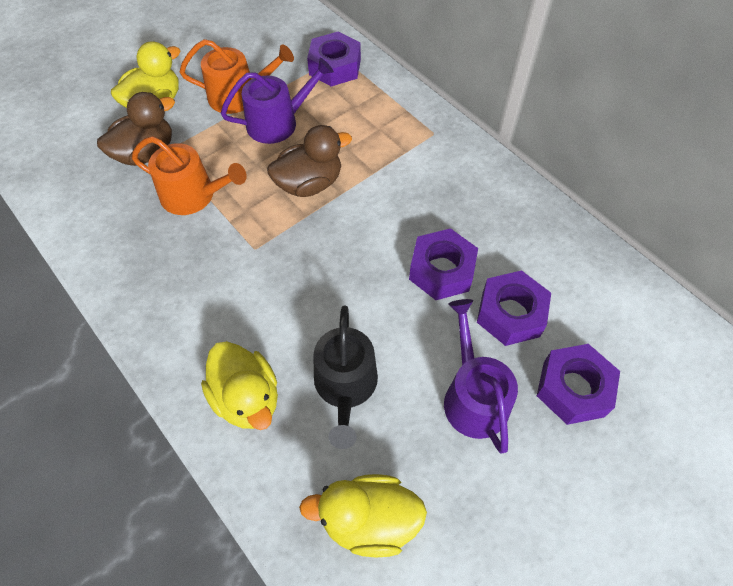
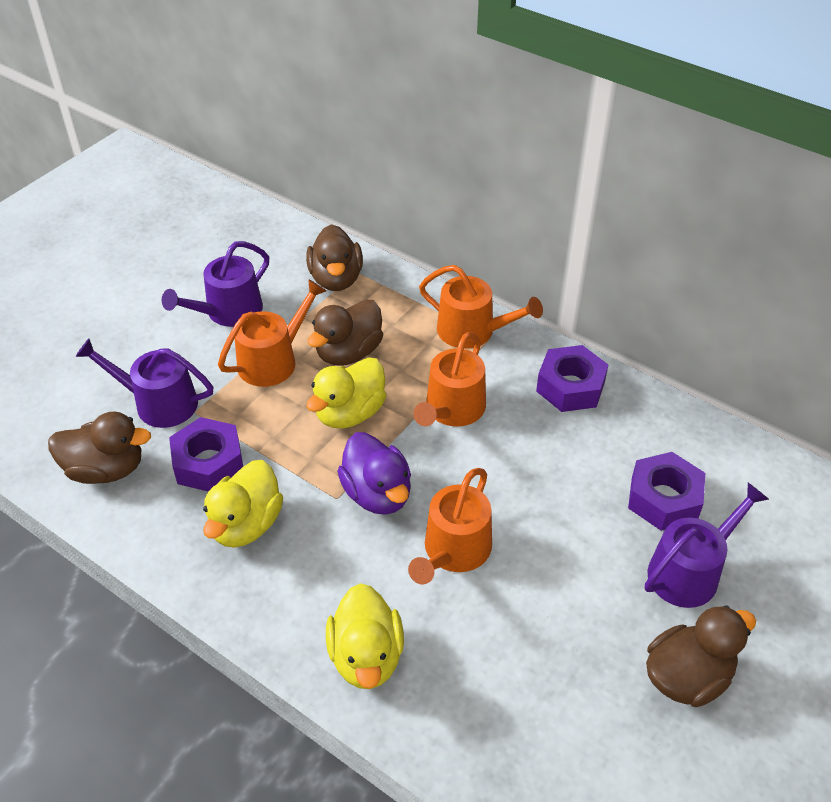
black watering can: [314,305,378,449] = 1 -> none = 0
brown duck: [97,92,175,166] [267,125,352,197] = 2 -> [48,411,151,484] [306,224,363,291] [307,299,383,366] [646,605,756,707] = 4
orange watering can: [132,136,247,215] [180,39,294,114] = 2 -> [218,279,326,387] [408,468,492,584] [413,332,486,427] [419,265,543,349] = 4
purple duck: none = 0 -> [337,432,411,515] = 1
purple nut: [307,32,361,86] [409,228,478,300] [477,270,551,346] [537,344,620,425] = 4 -> [169,417,243,492] [536,345,608,412] [628,452,705,531] = 3
purple watering can: [221,58,334,144] [444,299,518,454] = 2 -> [75,339,213,428] [162,241,269,327] [645,483,769,608] = 3

